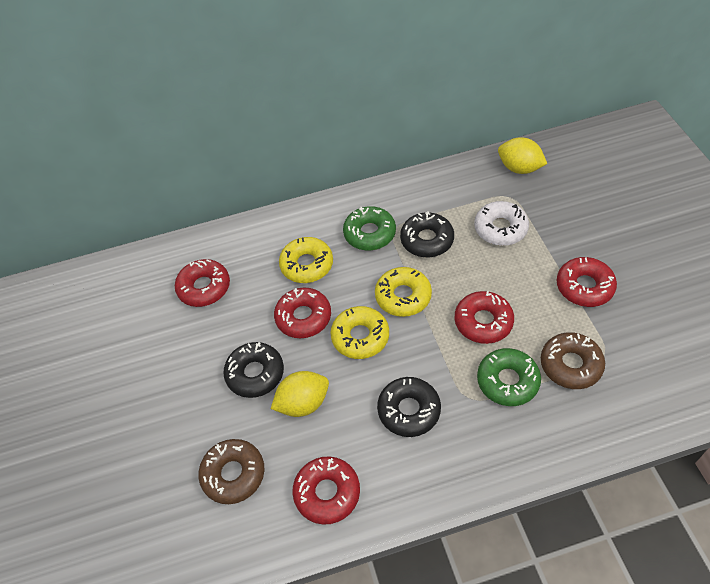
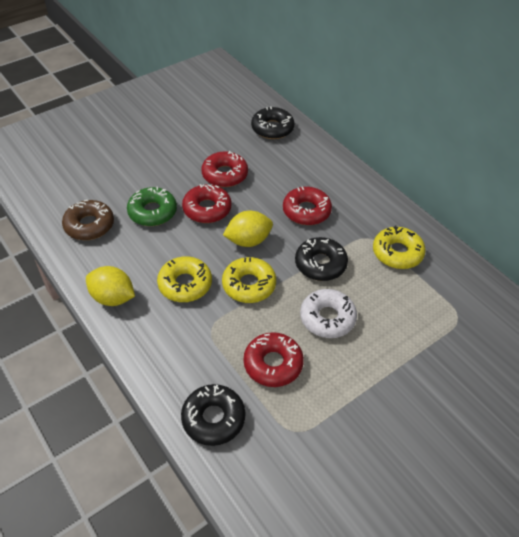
brown donut: [198,439,264,504] [541,332,605,389] = 2 -> [62,200,114,240] = 1
green donut: [343,206,396,250] [477,348,541,406] = 2 -> [127,187,177,226] = 1
red donut: [175,259,230,307] [274,288,331,338] [293,456,360,524] [455,291,514,344] [557,257,617,307] = 5 -> [182,184,231,223] [202,151,248,187] [244,332,304,387] [283,187,332,225] = 4

